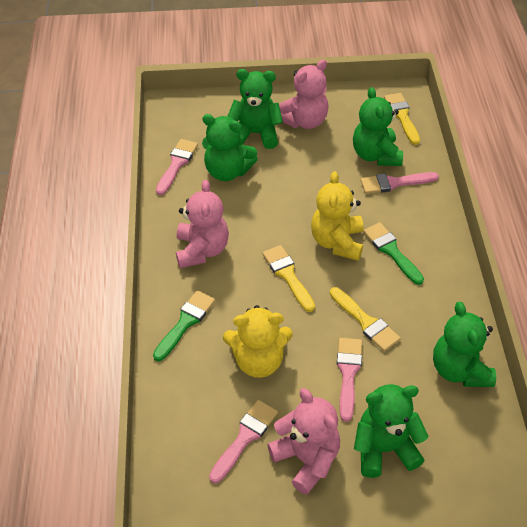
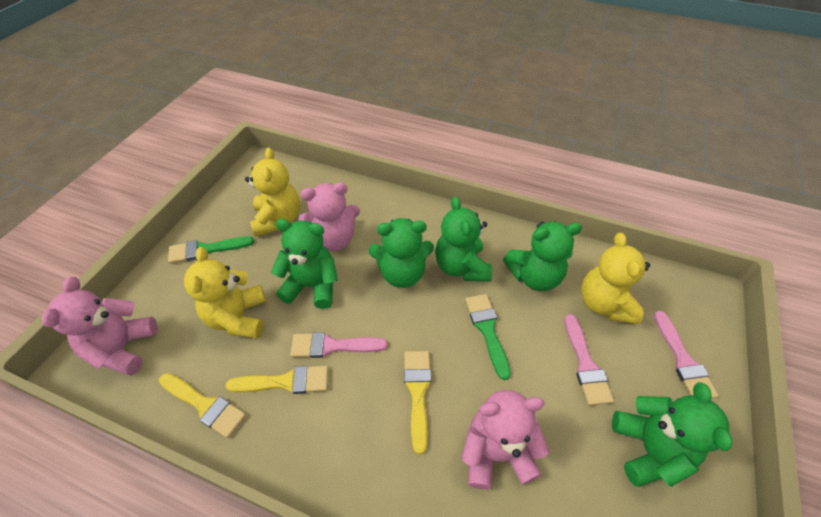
pink brush: [156,139,198,195] [209,400,278,484] [337,338,362,422] [361,172,439,194] = 4 -> [290,332,388,358] [564,314,614,405] [654,311,719,399] = 3
yellow teddy bear: [223,305,293,378] [311,171,363,261] = 2 -> [184,247,266,338] [245,147,300,236] [581,233,650,324] = 3

